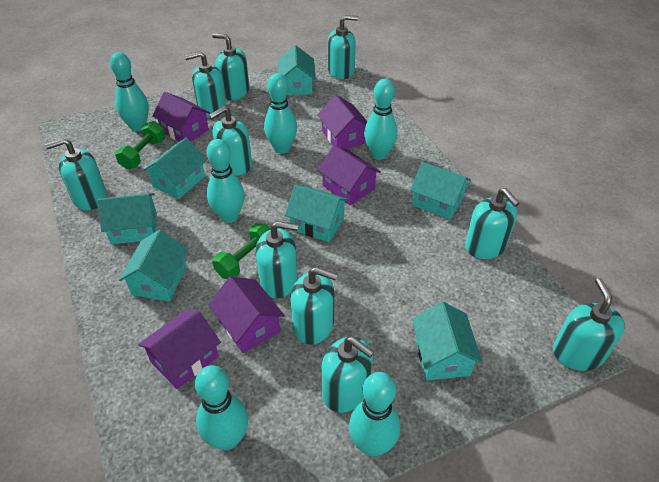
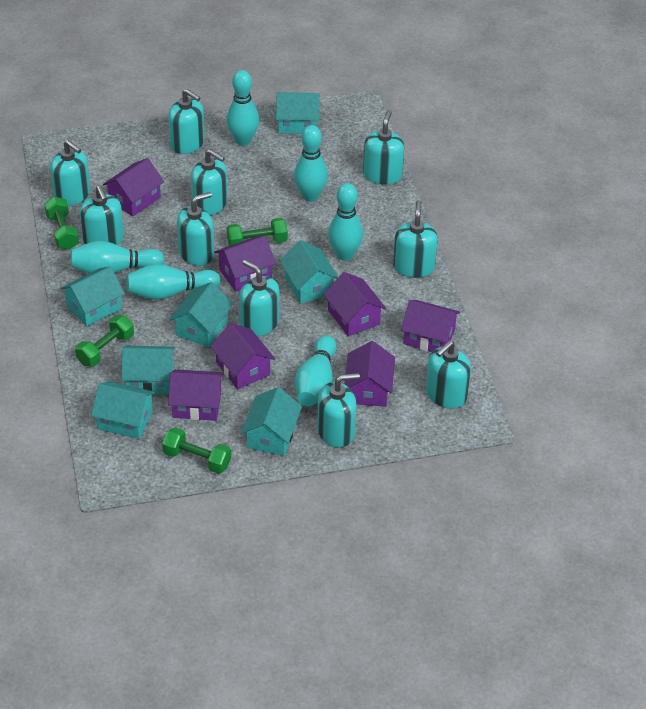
green dumbbell: [115,121,165,169] [212,223,271,279] = 2 -> [44,196,79,250] [75,315,134,367] [162,427,231,474] [227,218,288,246] = 4
purple house: [138,310,221,389] [152,92,210,142] [209,276,285,353] [317,95,367,149] [318,145,381,205] = 5 -> [103,158,164,217] [168,369,224,421] [210,323,275,389] [215,235,276,292] [323,272,386,336] [344,341,395,407] [401,300,460,352] = 7

